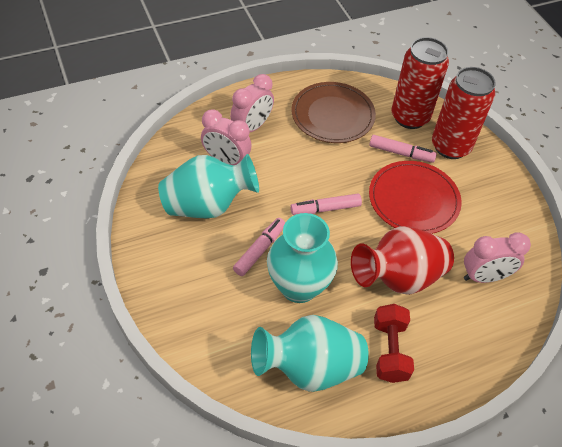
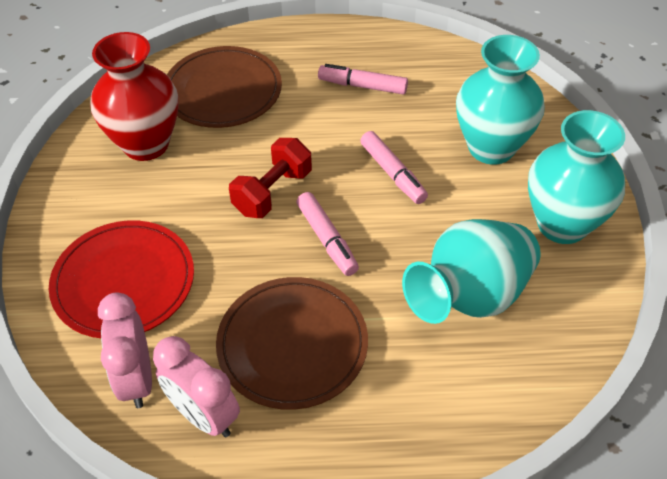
brown plate: [291,82,376,143] = 1 -> [167,46,282,128] [216,277,368,410] = 2
pink clock: [201,109,252,165] [230,74,274,132] [464,233,531,283] = 3 -> [98,292,152,408] [153,336,240,437] = 2
red can: [391,37,449,129] [432,67,496,159] = 2 -> none = 0

